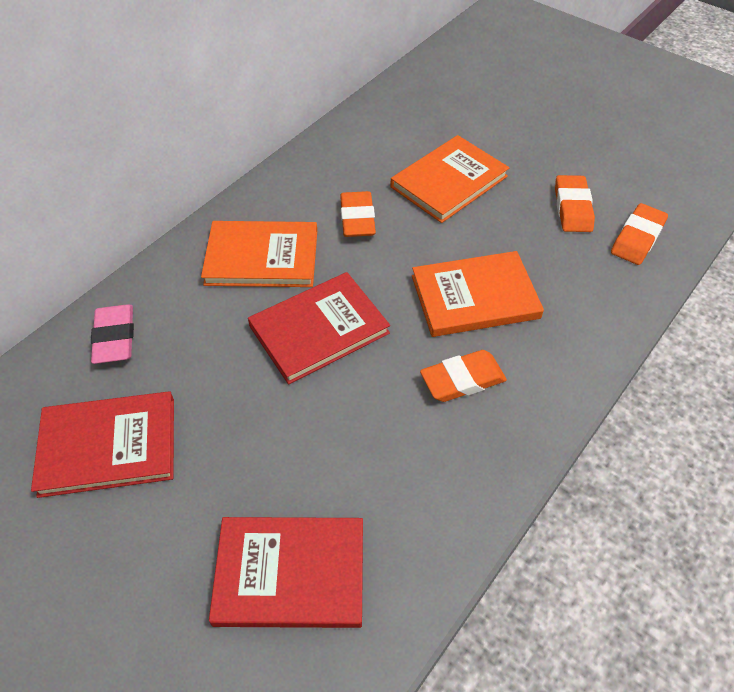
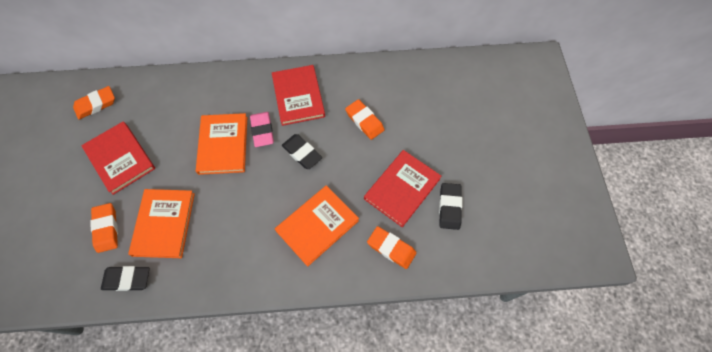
black eraser: none = 0 -> [101,266,150,291] [282,134,322,169] [439,183,462,230] = 3

